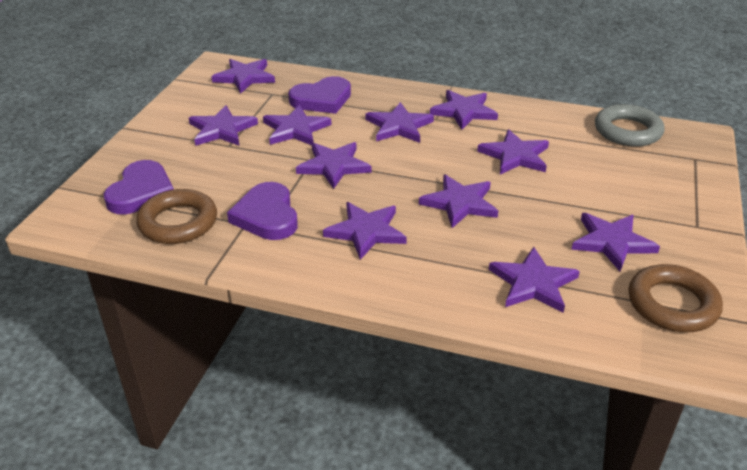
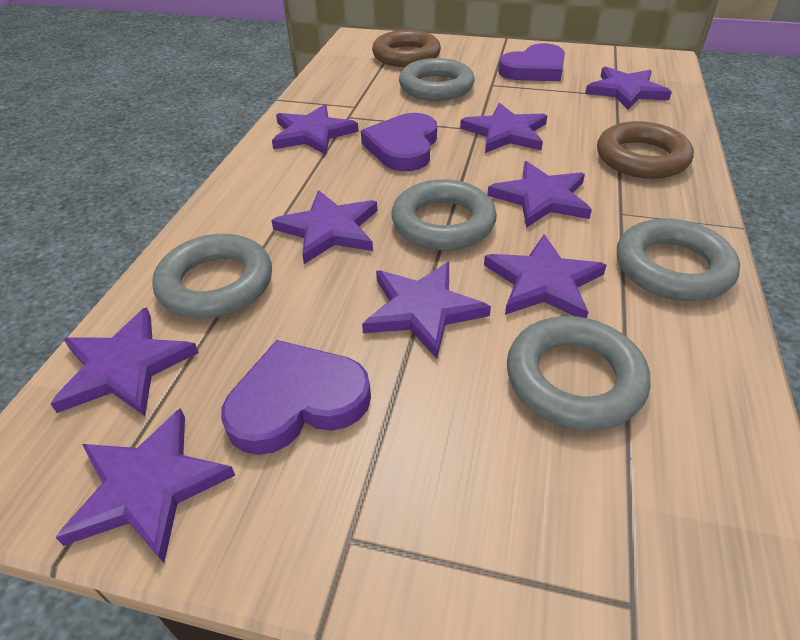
grey ring: [595,104,664,147] = 1 -> [152,234,272,319] [392,179,497,251] [399,58,475,101] [507,316,650,431] [617,218,740,301] = 5
purple star: [189,105,258,146] [211,59,275,94] [263,105,332,145] [296,142,371,189] [323,202,407,260] [365,102,434,143] [419,174,498,228] [430,90,498,130] [477,129,549,174] [489,247,580,313] [571,213,660,271] = 11 -> [50,307,199,416] [55,408,235,563] [271,190,377,264] [272,104,358,155] [362,262,491,359] [460,103,547,153] [484,234,607,318] [487,161,592,228] [585,67,672,110] = 9

